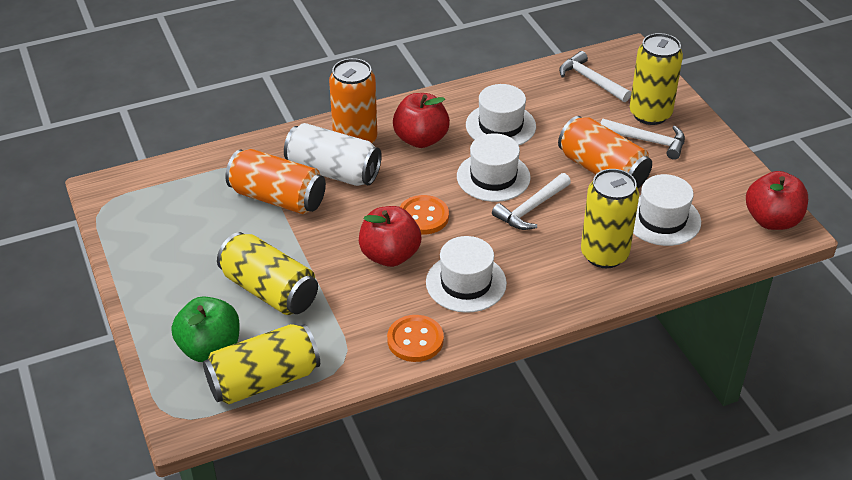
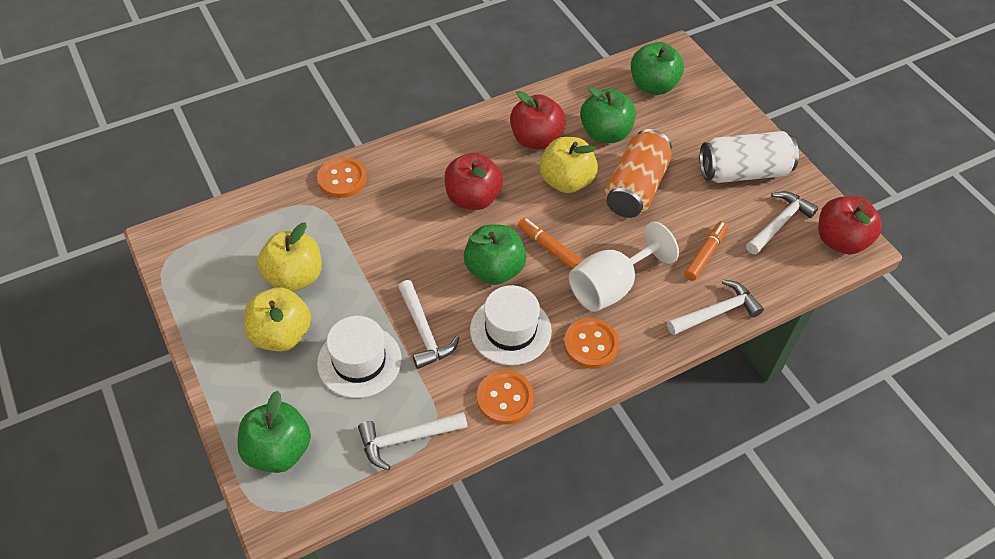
green apple: [171,296,240,362] = 1 -> [237,391,311,473] [464,224,527,285] [580,86,636,143] [631,42,684,95] = 4
orange button: [387,315,444,362] [400,195,449,235] = 2 -> [317,157,367,198] [477,370,534,425] [564,318,619,369] = 3
orange can: [225,149,326,214] [329,58,377,143] [558,116,652,188] = 3 -> [604,129,672,218] = 1
orange marker: none = 0 -> [518,217,582,269] [684,221,728,281] = 2
white goblet: none = 0 -> [569,222,679,312] = 1
white hammer: [492,173,571,230] [559,51,631,102] [600,119,685,160] = 3 -> [358,412,468,470] [398,280,459,369] [667,279,764,335] [746,191,818,255] = 4
white hat: [426,236,507,313] [457,133,531,202] [466,84,536,145] [633,174,701,246] = 4 -> [317,316,402,398] [470,285,552,365] = 2
yellow apple: none = 0 -> [244,287,311,351] [257,223,322,292] [539,137,598,193] = 3
yellow can: [203,324,320,405] [217,232,318,315] [581,169,639,268] [630,33,683,125] = 4 -> none = 0

